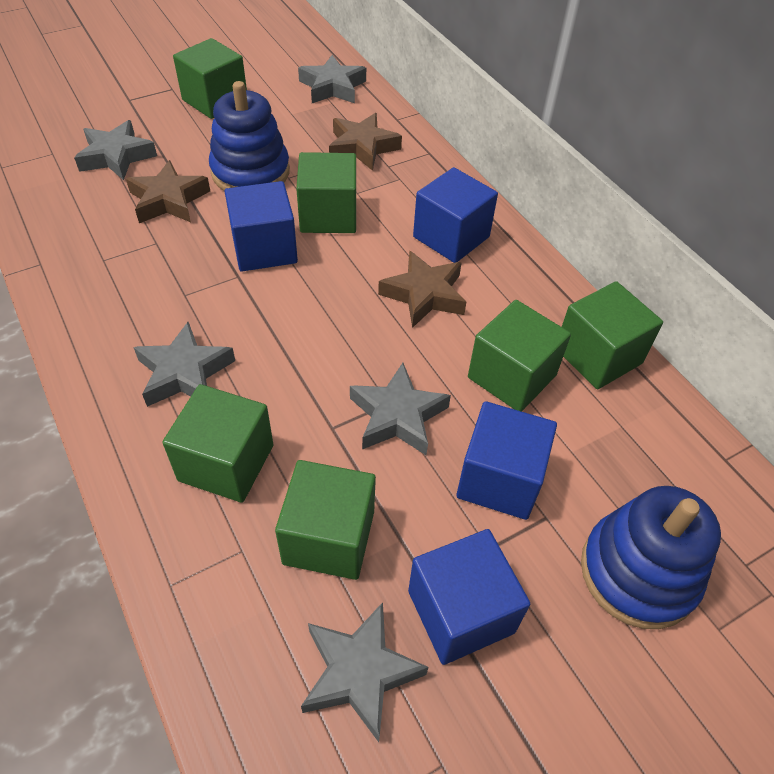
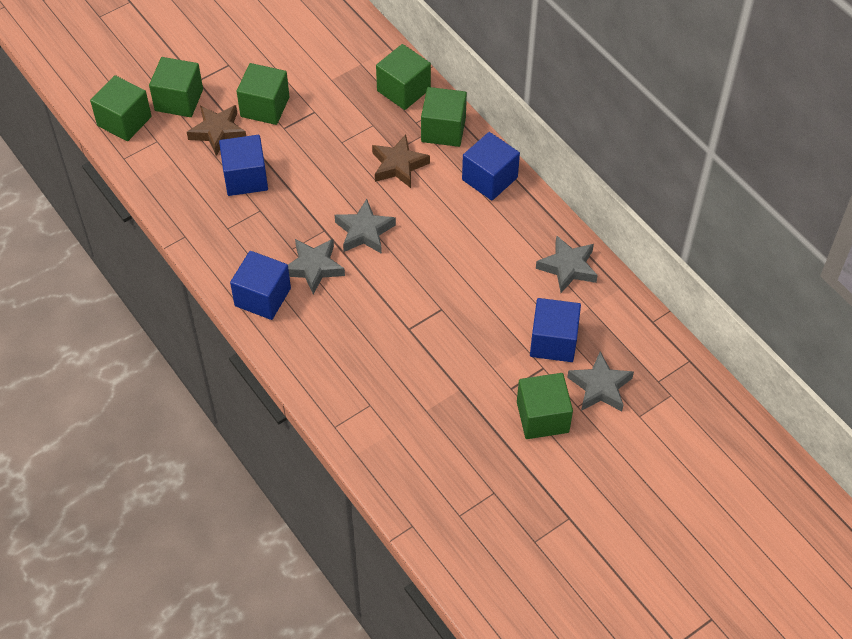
blue stacking toy: [209,81,290,191] [581,486,721,629] = 2 -> none = 0
brown star: [126,160,210,223] [329,113,402,171] [378,250,466,328] = 3 -> [187,105,246,156] [372,135,430,188] = 2
grey star: [74,120,157,180] [133,322,235,407] [298,55,366,103] [301,602,428,742] [350,363,451,455] = 5 -> [288,239,345,294] [335,199,396,254] [536,235,598,293] [567,351,634,412] = 4

